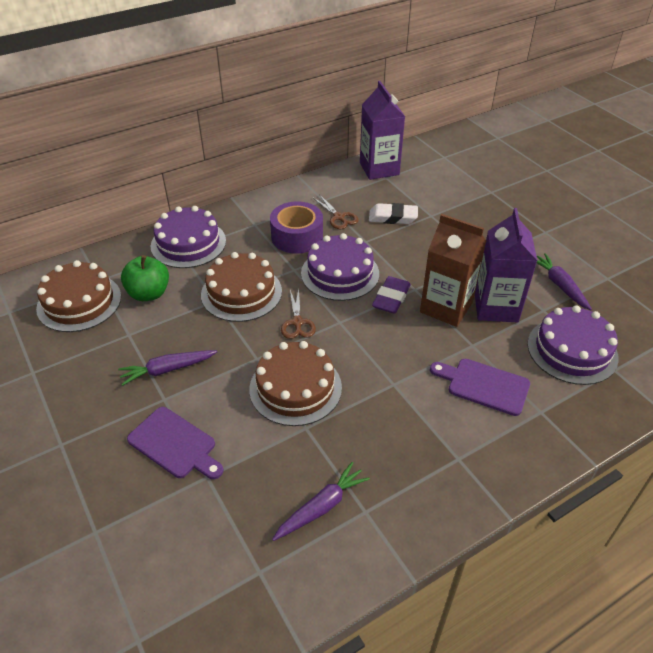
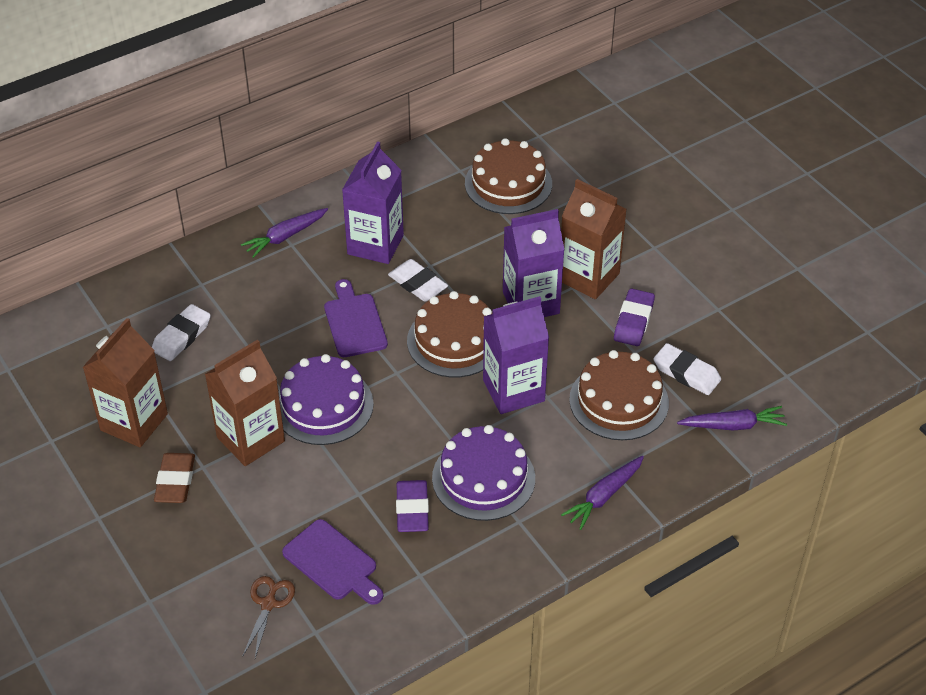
brown carton: [420,214,486,327] = 1 -> [82,318,168,447] [205,339,285,466] [561,179,627,299] = 3
brown eraser: none = 0 -> [154,453,195,503] = 1
brown scissors: [281,289,316,339] [313,194,359,229] = 2 -> [243,576,295,658] = 1
green apple: [121,255,169,301] = 1 -> none = 0
purple cake: [150,206,226,268] [301,233,379,301] [527,305,619,385] = 3 -> [278,354,374,445] [432,425,535,521] = 2
purple carton: [360,81,405,180] [475,208,538,322] = 2 -> [342,141,404,264] [483,296,549,414] [503,209,565,317] = 3
purple eraser: [372,276,411,314] = 1 -> [396,480,429,532] [614,289,655,346] = 2
purple tape: [270,201,323,254] = 1 -> none = 0
white eraser: [369,203,418,224] = 1 -> [152,304,211,361] [388,259,448,302] [654,343,721,395] = 3

